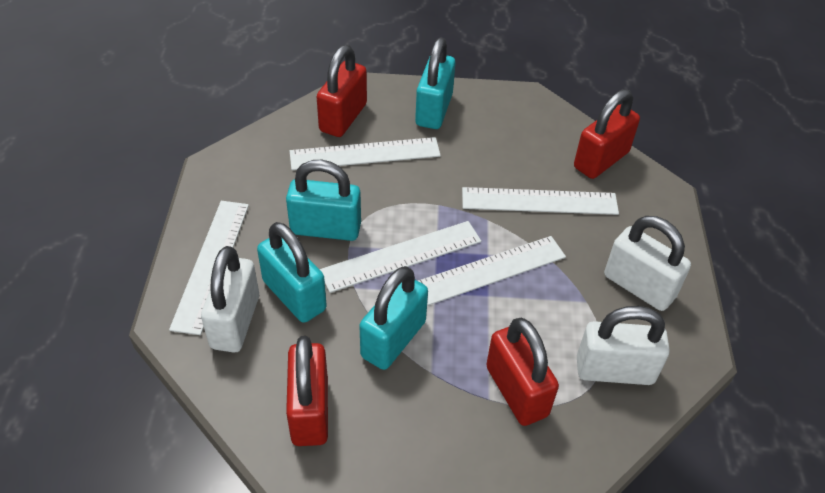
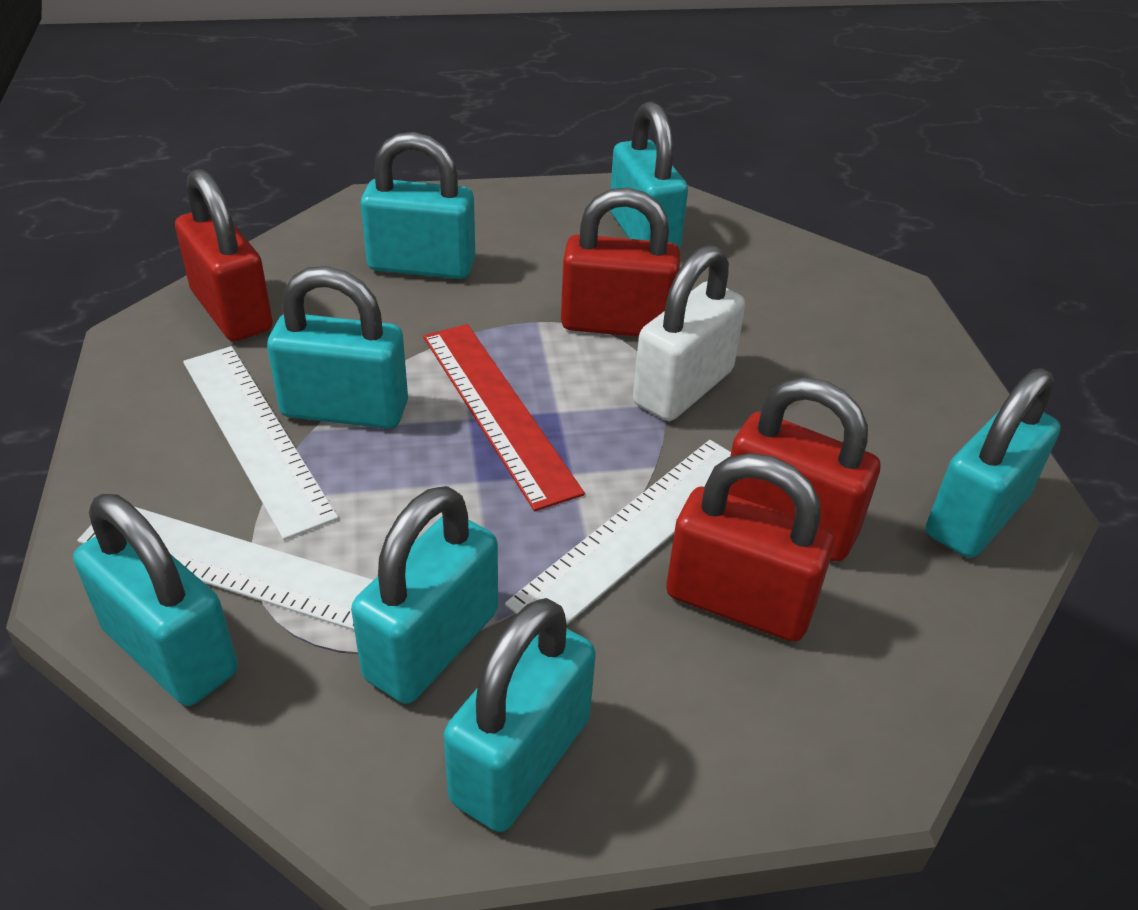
red ruler: none = 0 -> [423,324,585,511] = 1
turquoise padlock: [257,222,327,323] [286,160,361,241] [359,266,428,370] [415,38,455,129] = 4 -> [73,494,238,706] [267,266,408,429] [351,486,498,704] [361,132,475,279] [444,598,596,832] [610,101,688,250] [926,368,1061,558] = 7
white padlock: [201,246,259,353] [577,306,670,385] [604,216,691,311] = 3 -> [633,245,745,421] = 1
white ruler: [169,201,249,335] [290,137,441,170] [319,221,481,293] [418,236,566,306] [462,187,619,215] = 5 -> [78,507,373,630] [183,346,339,540] [505,440,731,624] = 3

